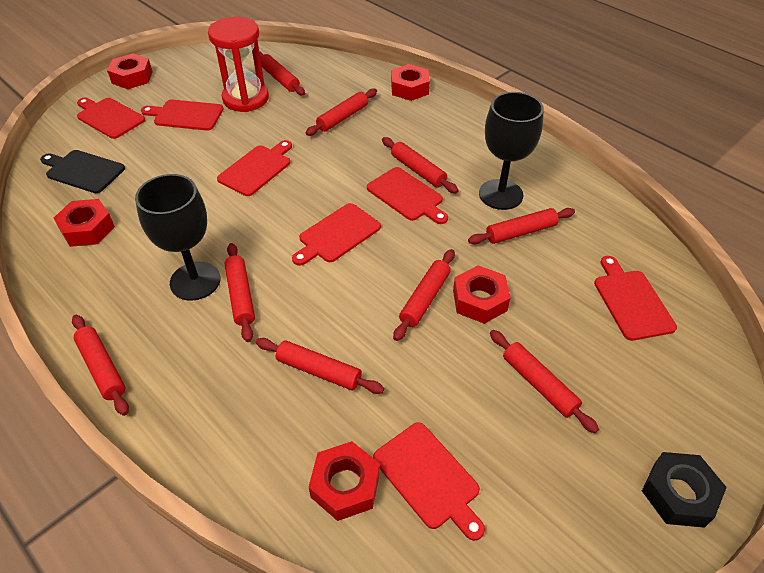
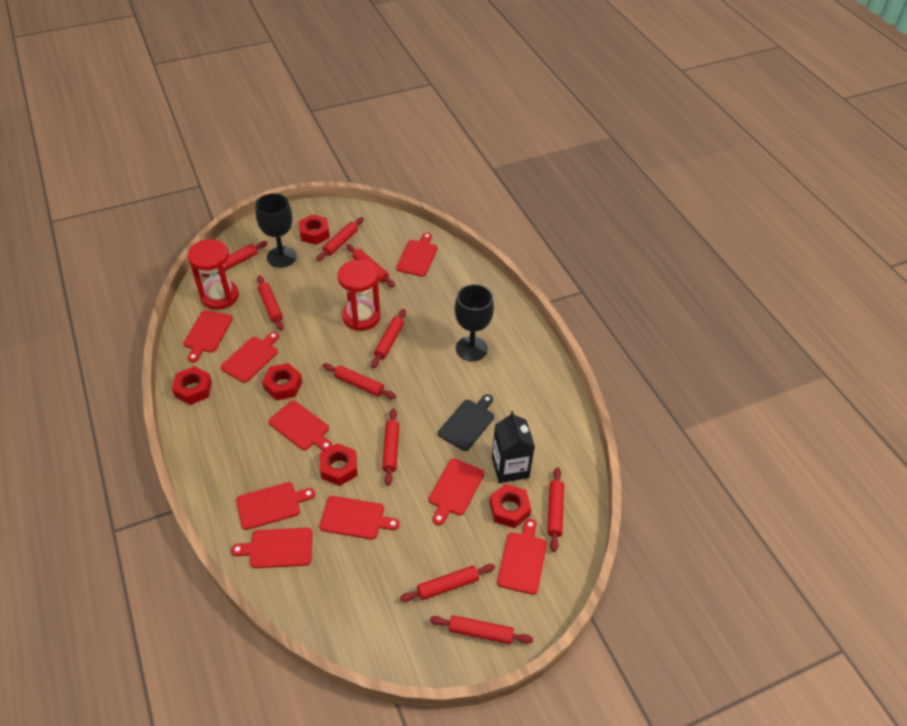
black carton: none = 0 -> [492,411,535,483] = 1
black nut: [642,452,727,528] = 1 -> none = 0
red cutting board: [77,98,145,139] [141,100,224,130] [217,140,292,196] [292,203,381,266] [367,167,448,224] [373,422,485,541] [594,256,677,341] = 7 -> [184,310,233,362] [221,332,279,383] [231,528,312,568] [236,482,315,530] [268,401,332,451] [320,496,400,539] [396,233,438,277] [429,458,484,525] [497,519,547,595] = 9
red hourglass: [208,17,269,112] = 1 -> [188,239,239,310] [338,260,381,331] = 2
red rolling pin: [72,315,129,416] [225,243,255,342] [256,338,384,394] [259,51,305,96] [306,89,377,136] [382,137,459,193] [393,249,455,341] [468,208,575,244] [490,330,599,433] = 9 -> [201,241,268,277] [257,276,284,331] [317,217,364,261] [322,363,396,399] [347,244,395,287] [371,309,406,368] [382,409,399,486] [400,564,495,602] [430,615,533,644] [547,467,564,552] = 10

